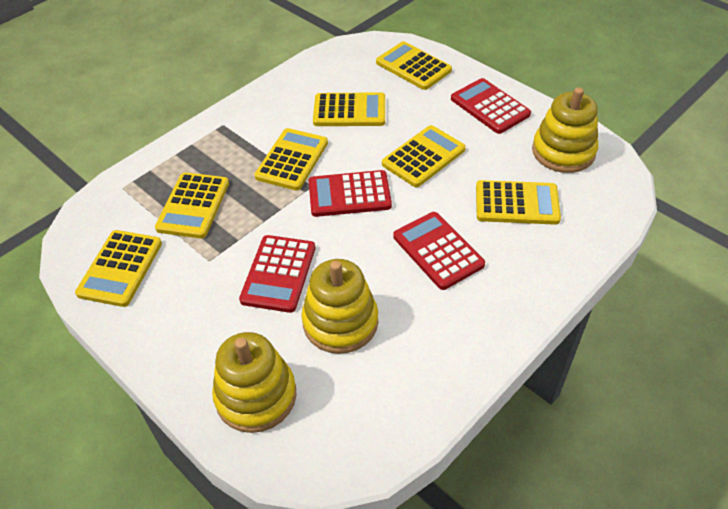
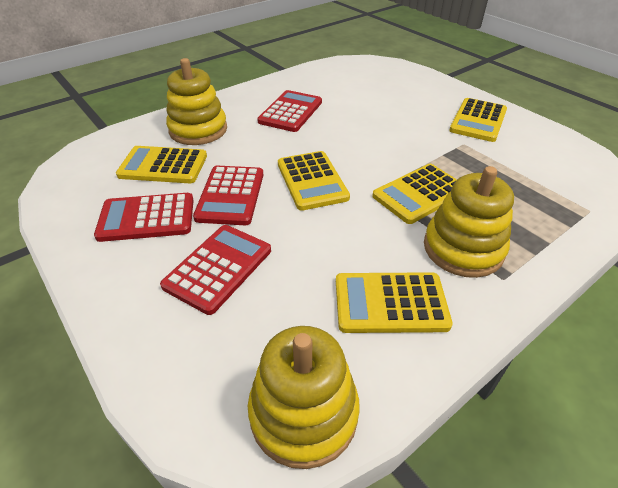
yellow calculator: [75,230,162,307] [155,172,229,238] [255,128,328,190] [313,92,385,126] [376,41,452,90] [382,125,466,187] [476,180,561,225] = 7 -> [116,146,207,183] [278,151,350,211] [336,272,453,333] [373,164,457,224] [449,98,507,142] = 5

